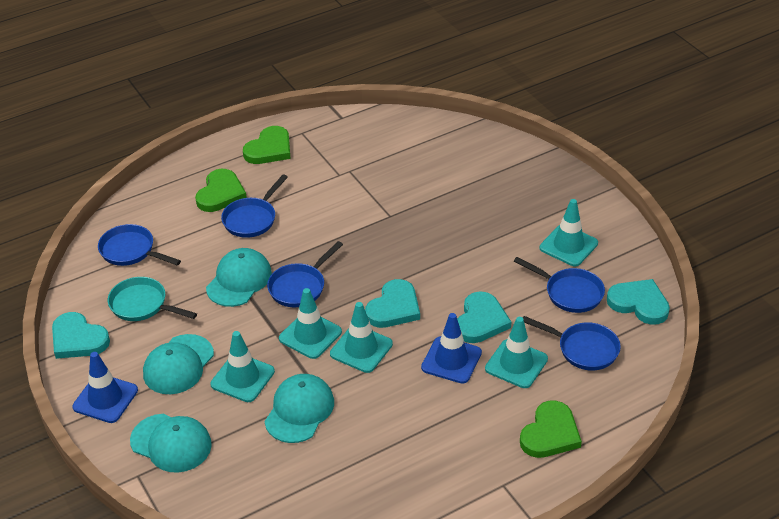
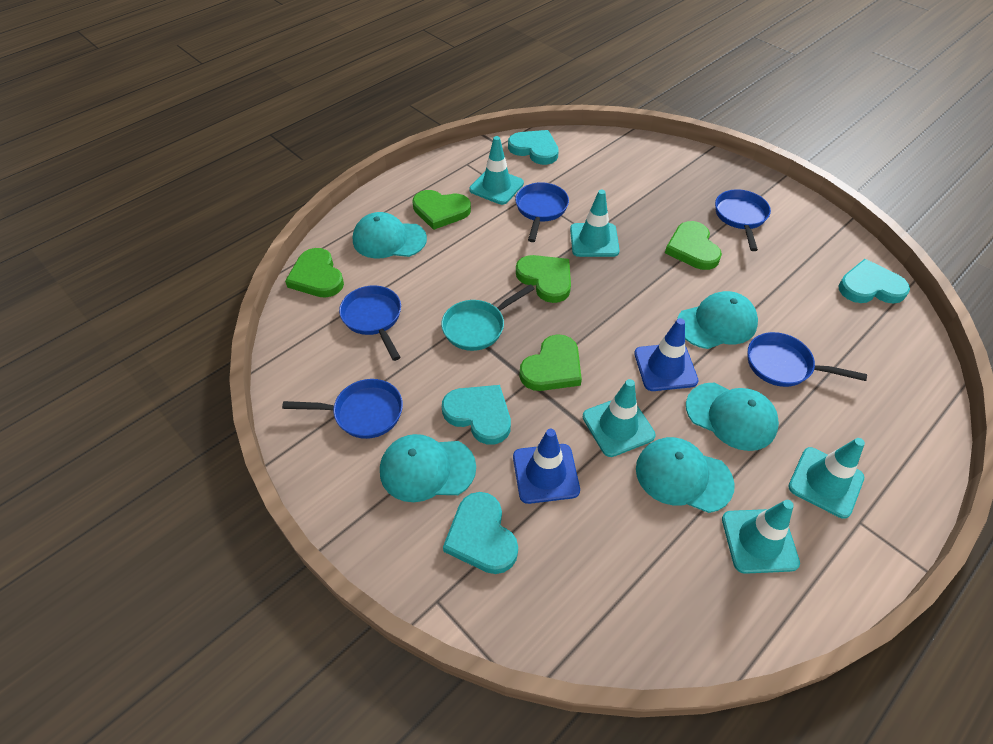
green heart: [195,169,247,212] [243,126,291,164] [520,400,582,458] = 3 -> [285,248,344,298] [413,190,471,230] [516,255,571,303] [519,334,582,391] [665,221,722,270] = 5
turquoise cap: [130,414,212,473] [143,334,214,394] [206,248,272,307] [265,374,334,443] = 4 -> [353,212,427,259] [380,434,476,502] [636,437,735,513] [677,291,758,349] [686,383,779,451] = 5

